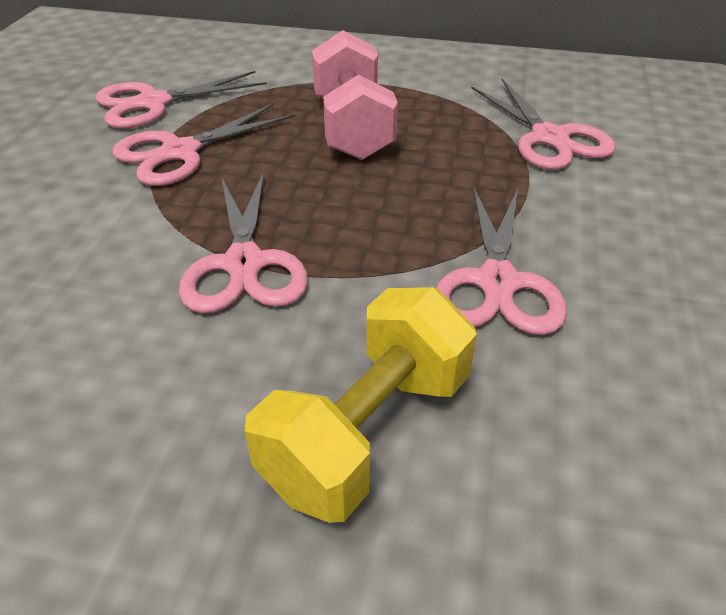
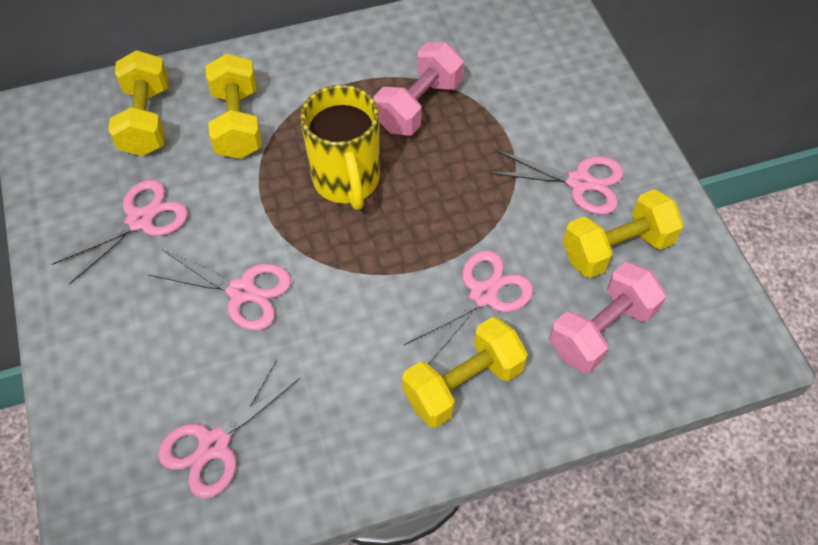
pink dumbbell: [312,30,398,160] = 1 -> [374,42,464,135] [549,262,666,373] = 2
yellow dumbbell: [245,287,477,523] = 1 -> [109,50,169,156] [206,54,262,159] [402,317,528,428] [563,189,684,278] = 4
yellow mug: none = 0 -> [300,85,380,210] = 1

